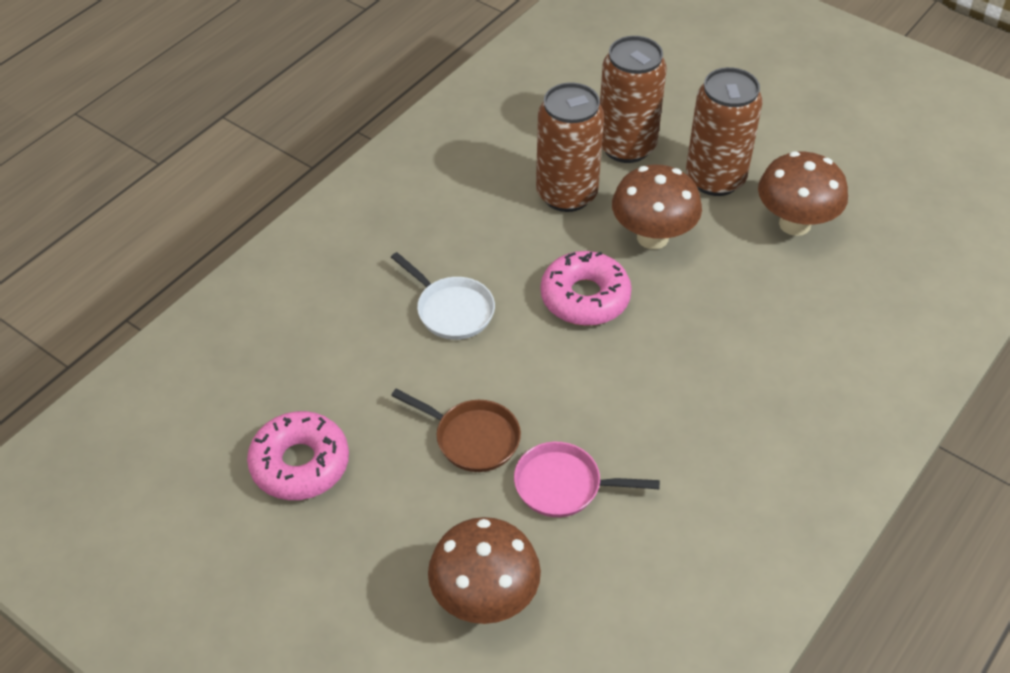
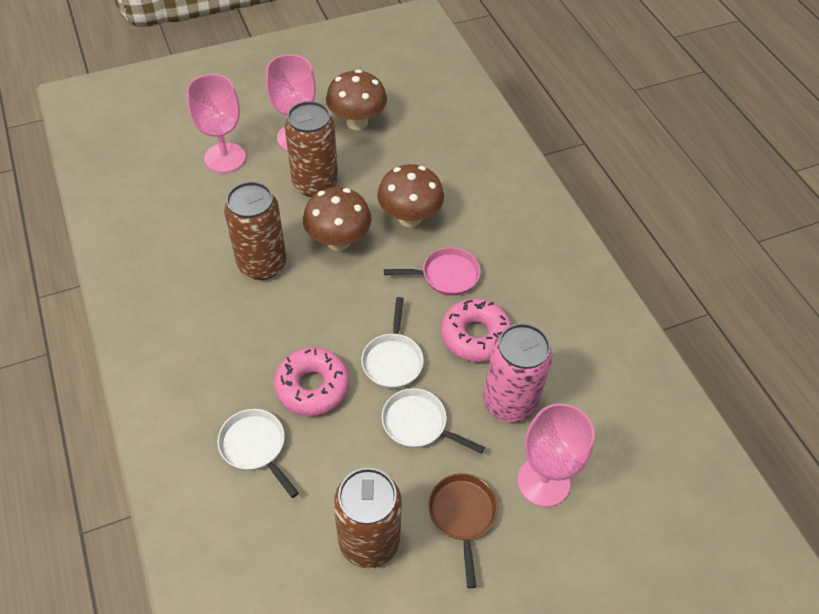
pink can: none = 0 -> [483,323,553,422] = 1
pink goblet: none = 0 -> [186,74,246,173] [266,54,316,151] [517,403,595,507] = 3
white pan: [391,252,495,340] = 1 -> [217,409,299,498] [361,297,424,389] [382,388,485,454] = 3

